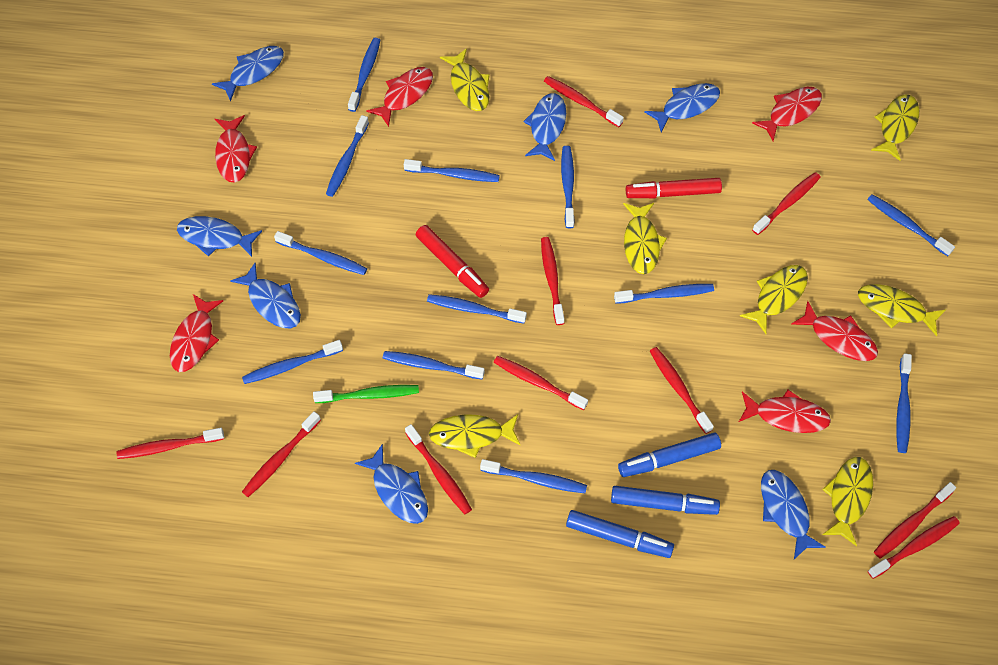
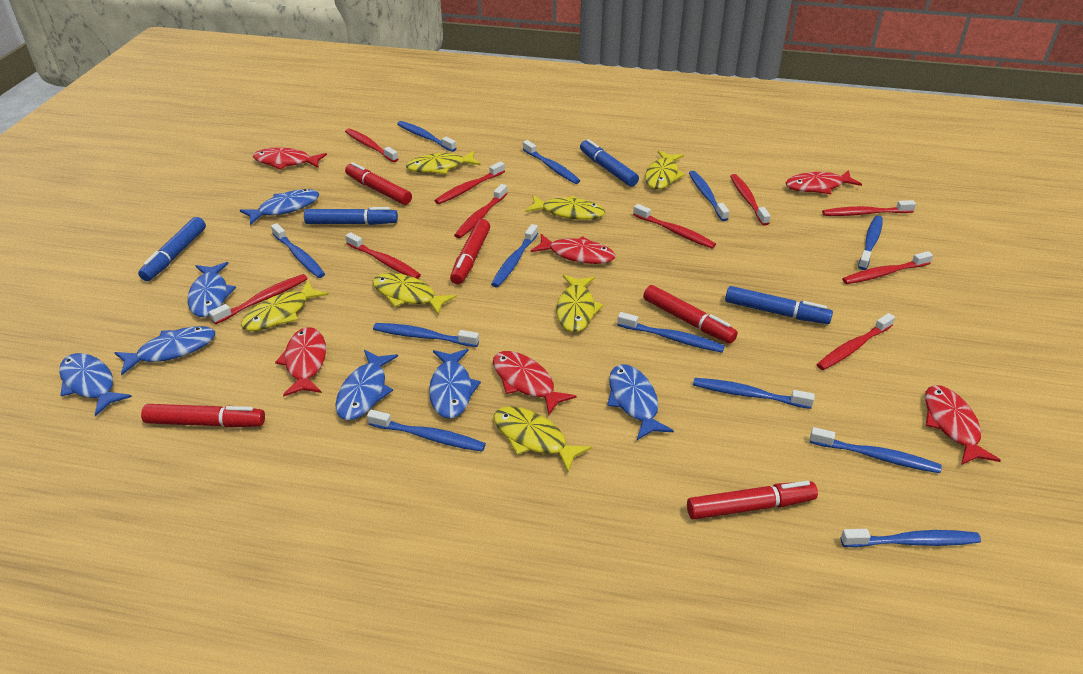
blue marker: [566,510,674,558] [611,486,720,515] [618,433,721,477] = 3 -> [138,217,206,281] [304,207,398,225] [580,139,639,187] [725,286,833,324] = 4
green toothbrush: [313,385,419,403] = 1 -> none = 0
red marker: [416,225,489,298] [626,178,722,198] = 2 -> [141,404,265,428] [345,162,412,205] [450,219,490,284] [643,285,738,343] [687,481,818,520] = 5

